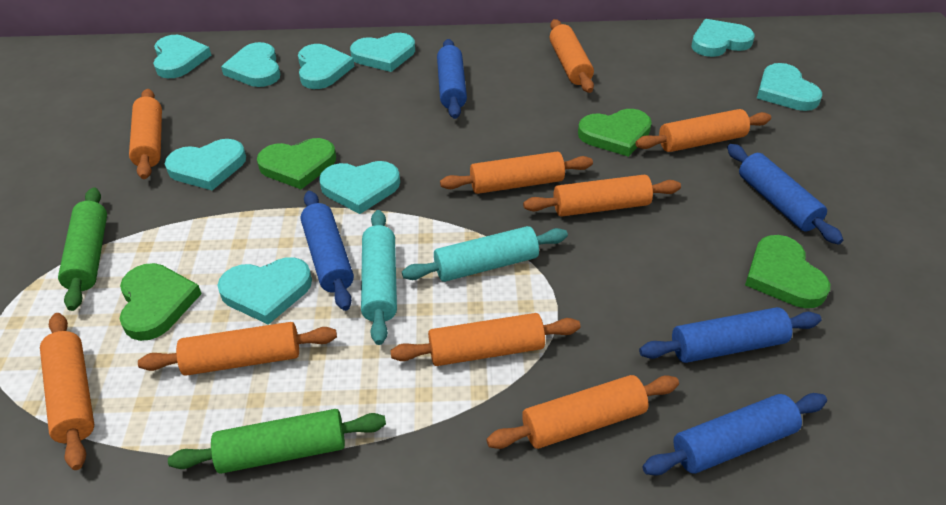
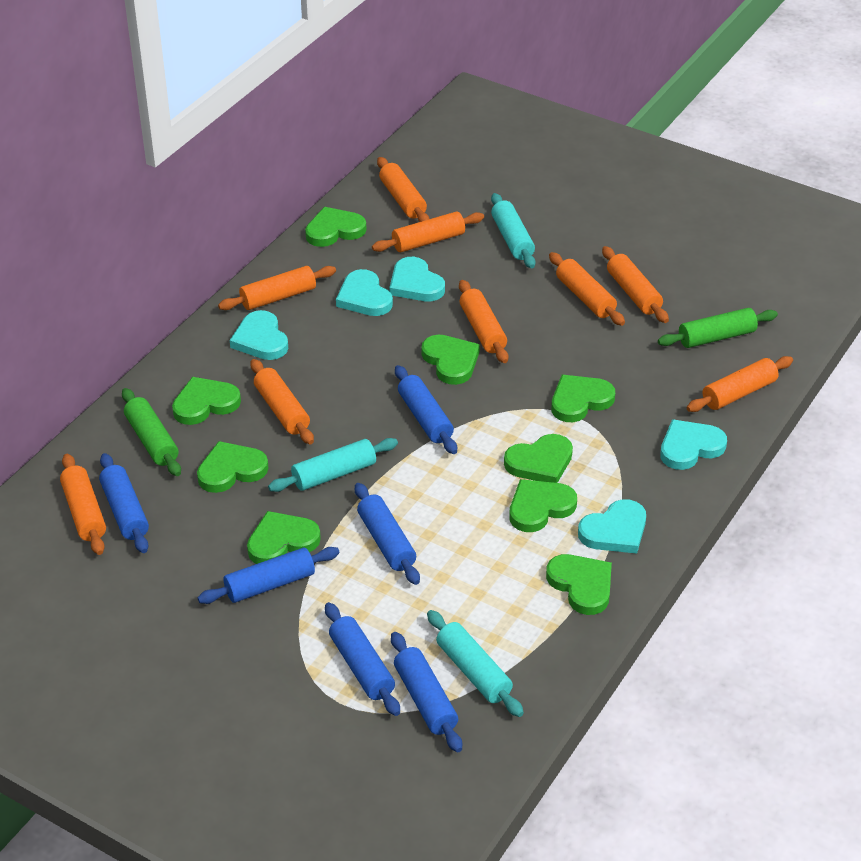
blue rolling pin: [301,191,354,311] [437,39,467,119] [639,307,821,363] [642,393,827,475] [727,144,843,245] = 5 -> [99,453,149,553] [197,547,339,604] [325,602,400,716] [355,483,420,585] [391,632,462,752] [395,365,457,454] = 6
green heart: [120,263,202,341] [257,138,336,189] [578,109,652,157] [745,235,830,308] = 4 -> [172,377,241,425] [197,441,268,493] [247,511,321,564] [305,207,366,247] [421,335,480,385] [504,434,573,483] [509,479,577,532] [546,554,612,615] [551,375,615,422] = 9
turquoise heart: [153,35,211,78] [165,139,246,190] [217,257,312,325] [221,42,280,87] [298,44,354,89] [319,161,400,214] [350,33,415,72] [691,19,755,57] [757,63,822,111] = 9 -> [230,310,288,360] [336,269,393,316] [389,257,445,301] [578,499,646,553] [660,419,727,470] = 5
turquoise rolling pin: [361,210,397,345] [402,226,568,282] = 2 -> [268,438,398,492] [427,610,524,717] [491,193,536,268] = 3

